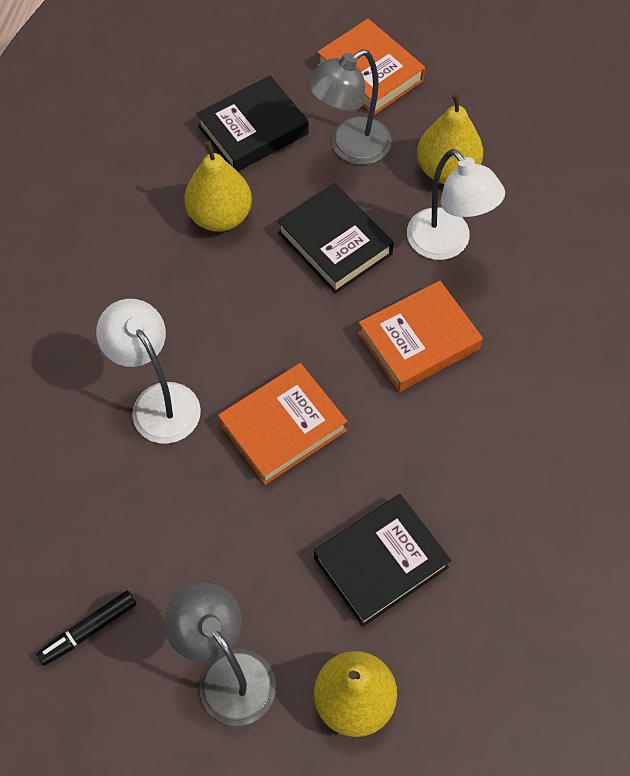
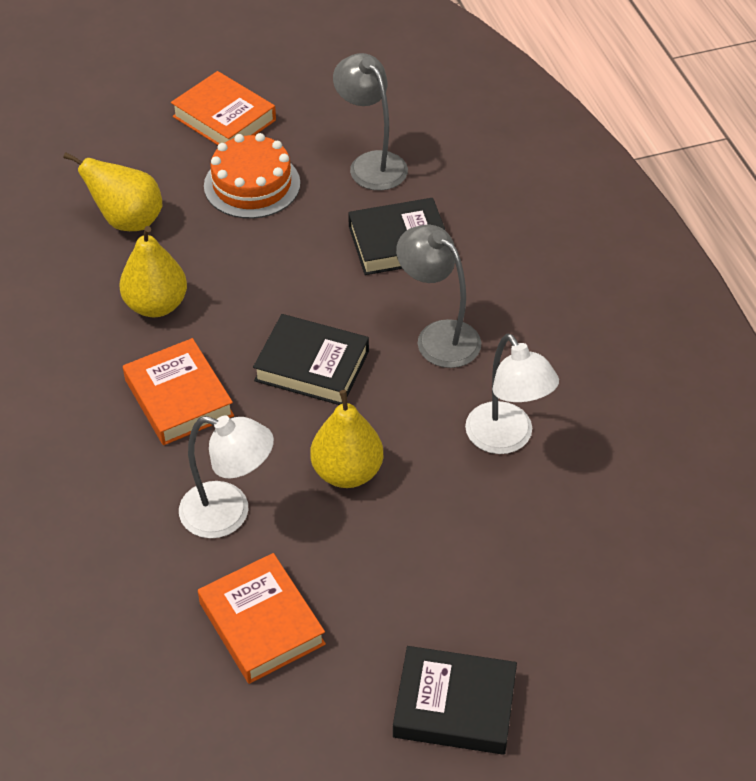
black marker: [36,590,136,666] = 1 -> none = 0
orange cake: none = 0 -> [204,133,300,219] = 1

